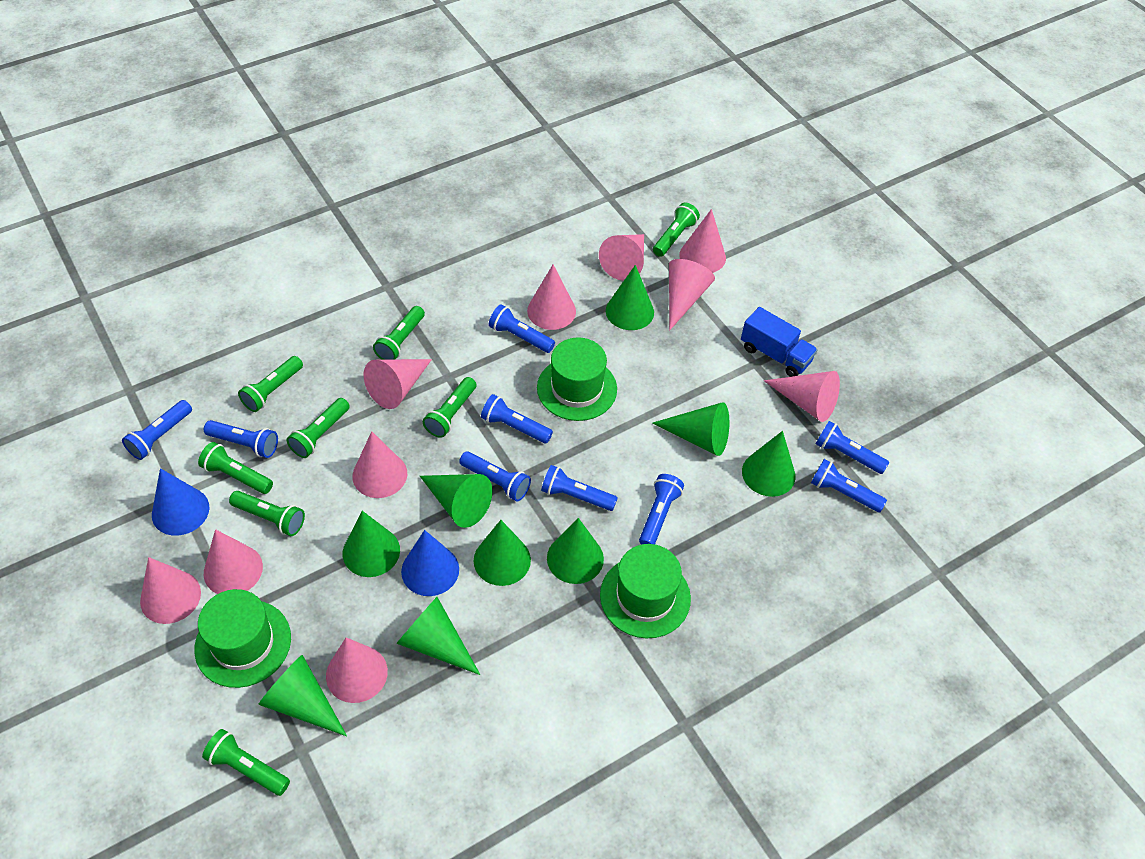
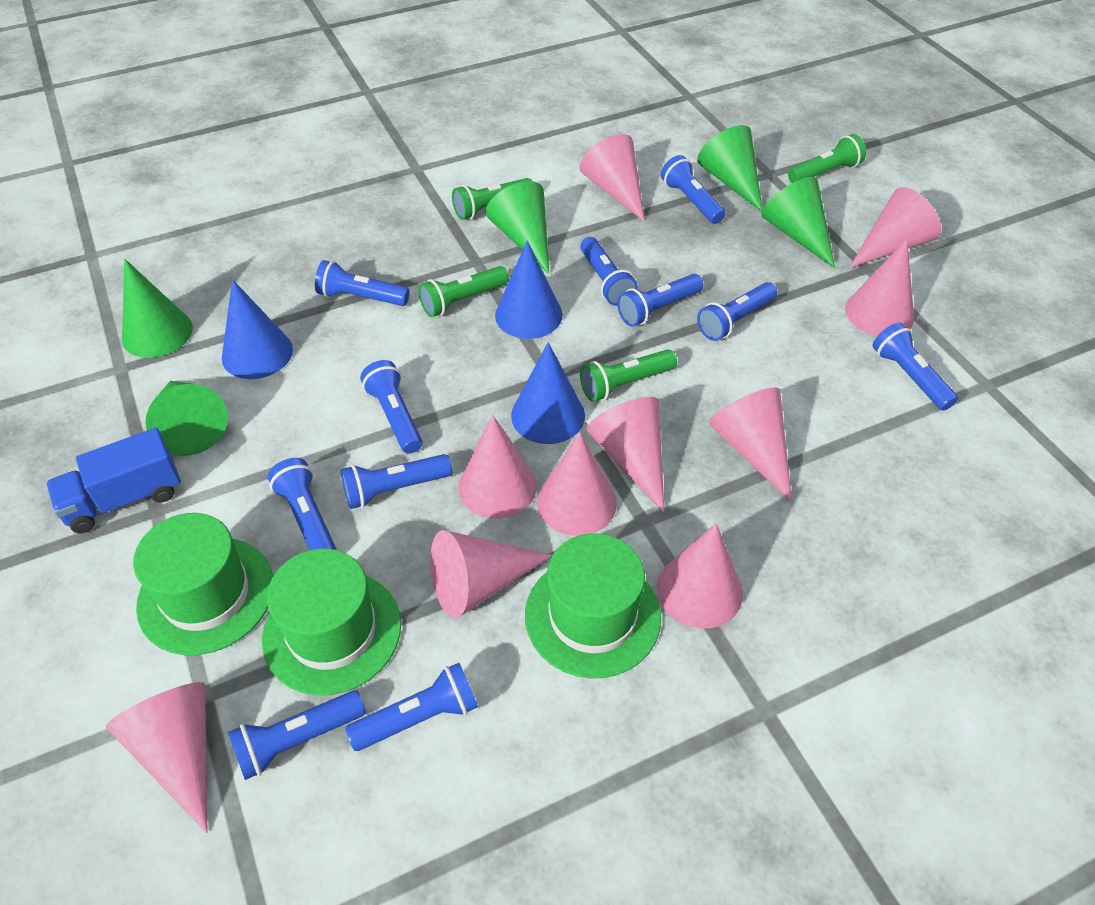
blue cone: [152,468,209,536] [401,530,459,596] = 2 -> [222,279,293,379] [495,240,562,339] [511,342,585,444] = 3
blue flashlight: [122,400,192,460] [204,420,278,458] [459,451,531,502] [481,394,553,443] [489,304,555,353] [541,465,618,511] [639,474,684,545] [811,459,887,512] [816,421,889,474] = 9 -> [228,690,366,780] [268,458,336,550] [315,260,409,306] [341,454,452,509] [346,663,478,751] [360,360,423,454] [580,237,638,306] [617,274,703,327] [661,155,726,224] [697,282,777,341] [873,322,958,411] = 11
green cone: [258,655,347,736] [343,511,400,577] [396,597,480,675] [420,474,492,528] [474,520,531,586] [547,518,604,584] [606,265,654,330] [652,402,729,456] [742,431,796,497] = 9 -> [122,259,193,358] [146,381,228,455] [485,181,549,274] [697,125,763,212] [761,177,835,268] = 5
green flashlight: [198,442,273,494] [202,729,290,796] [229,491,305,536] [238,356,303,412] [287,398,350,458] [373,306,425,360] [423,377,476,438] [653,203,700,257] = 8 -> [418,266,509,317] [452,178,532,220] [580,349,677,402] [788,134,866,183] = 4

